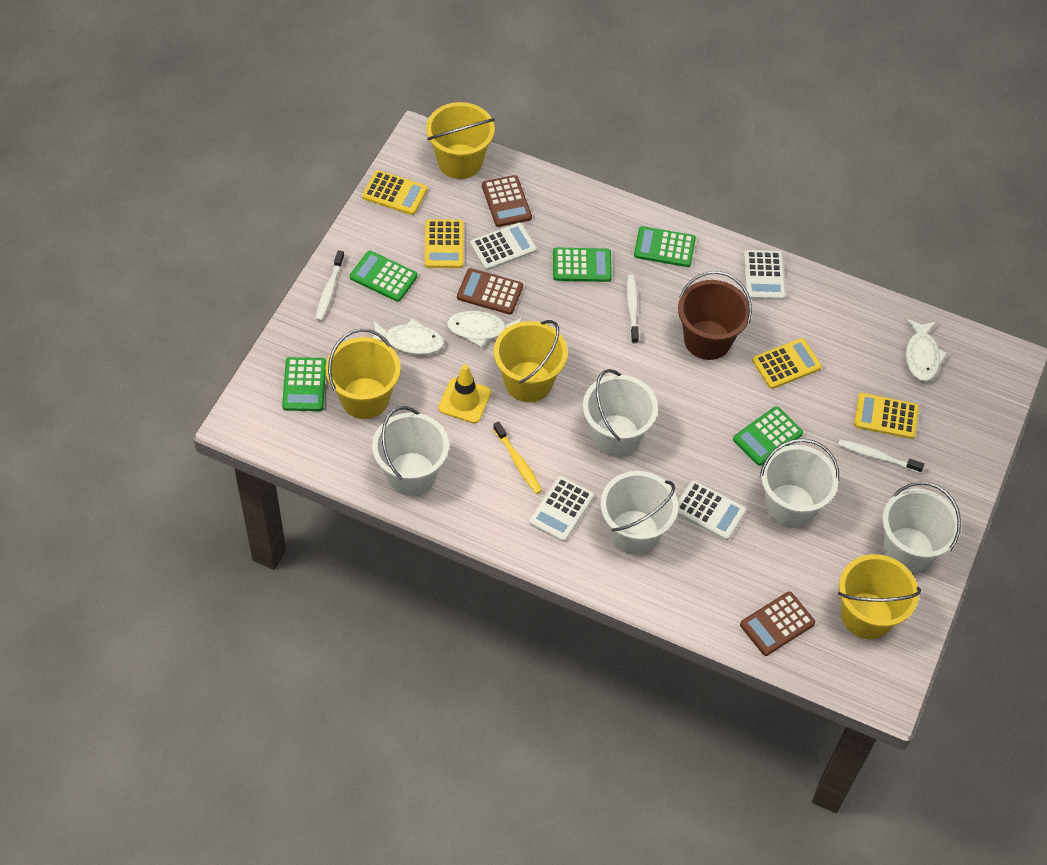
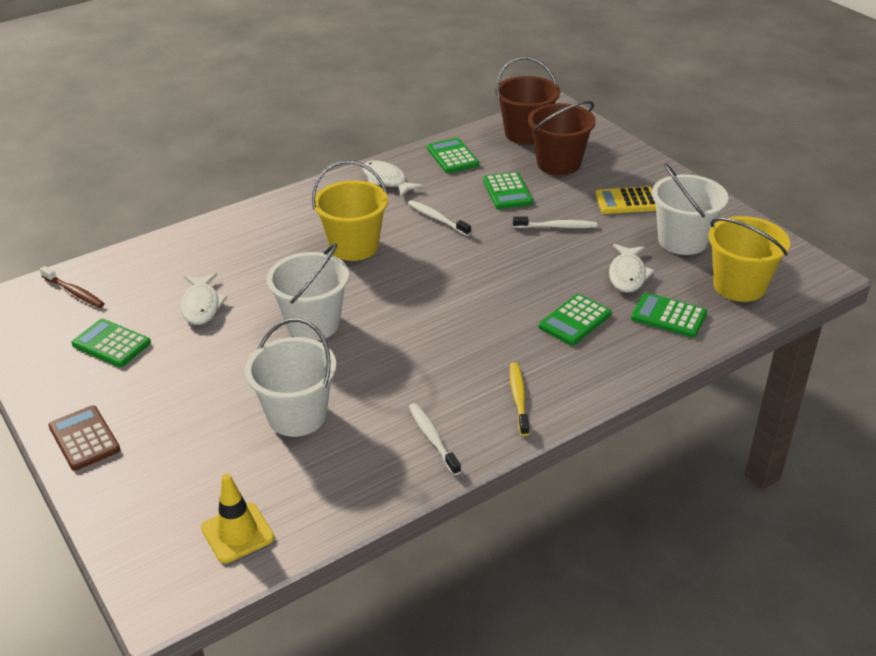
brown bucket: [678,271,752,360] = 1 -> [496,57,560,144] [528,101,596,175] = 2
brown calculator: [457,268,523,314] [482,175,532,227] [740,592,815,656] = 3 -> [48,405,121,471] = 1
brown toothbrush: none = 0 -> [40,266,105,308] = 1
white bucket: [372,406,449,496] [583,369,658,457] [600,471,678,555] [760,438,839,528] [882,482,961,572] = 5 -> [245,318,337,437] [267,243,349,341] [652,164,728,255] = 3
white calculator: [470,223,537,270] [529,476,594,542] [677,480,746,540] [744,250,786,300] = 4 -> none = 0
yellow bucket: [325,329,401,419] [426,102,495,179] [494,320,568,402] [838,554,921,639] = 4 -> [312,161,388,261] [708,216,790,302] = 2
yellow calculator: [362,170,427,215] [425,219,464,268] [752,338,822,389] [854,393,919,439] = 4 -> [595,186,656,214] = 1

